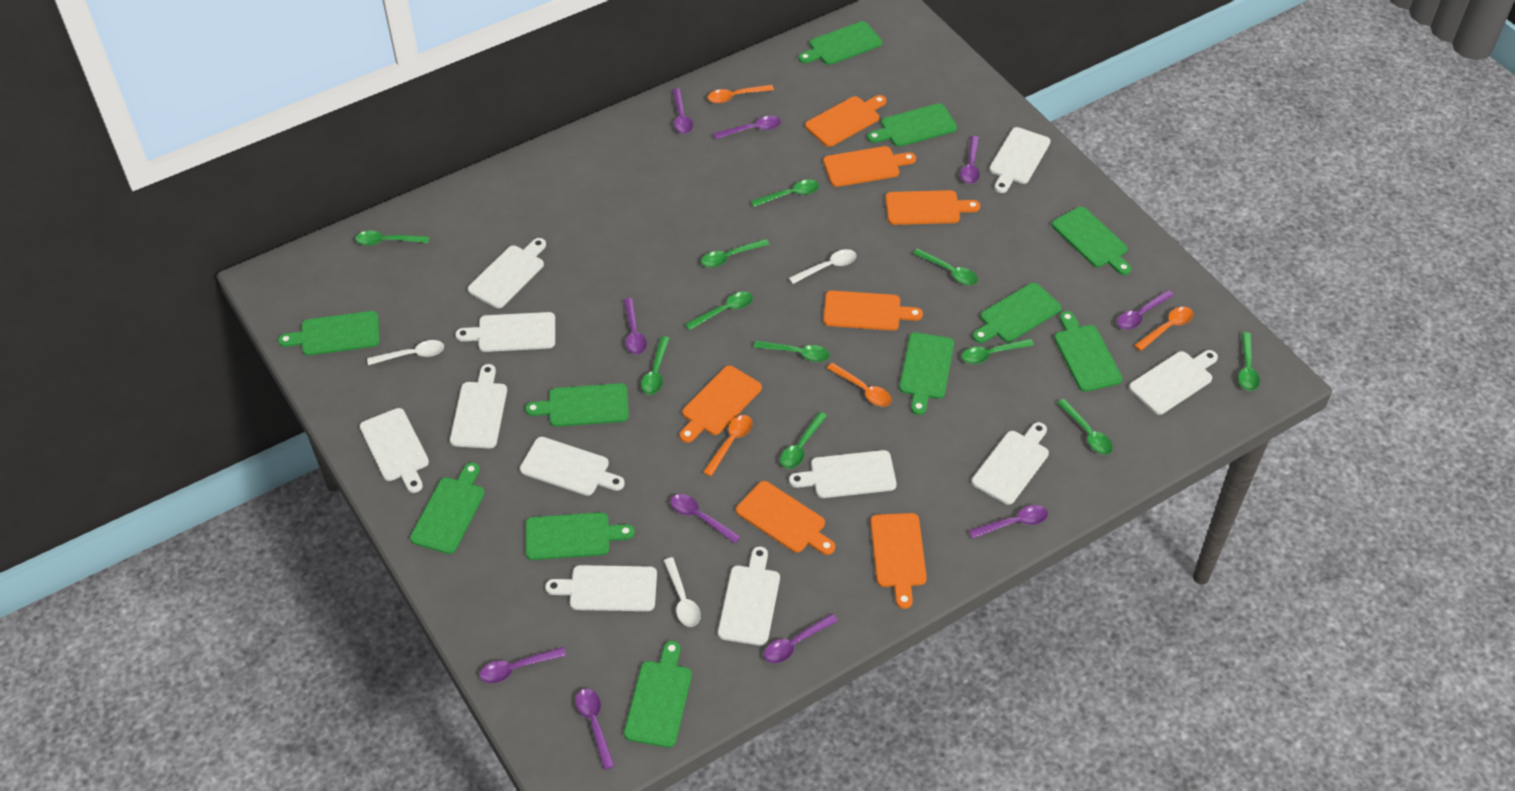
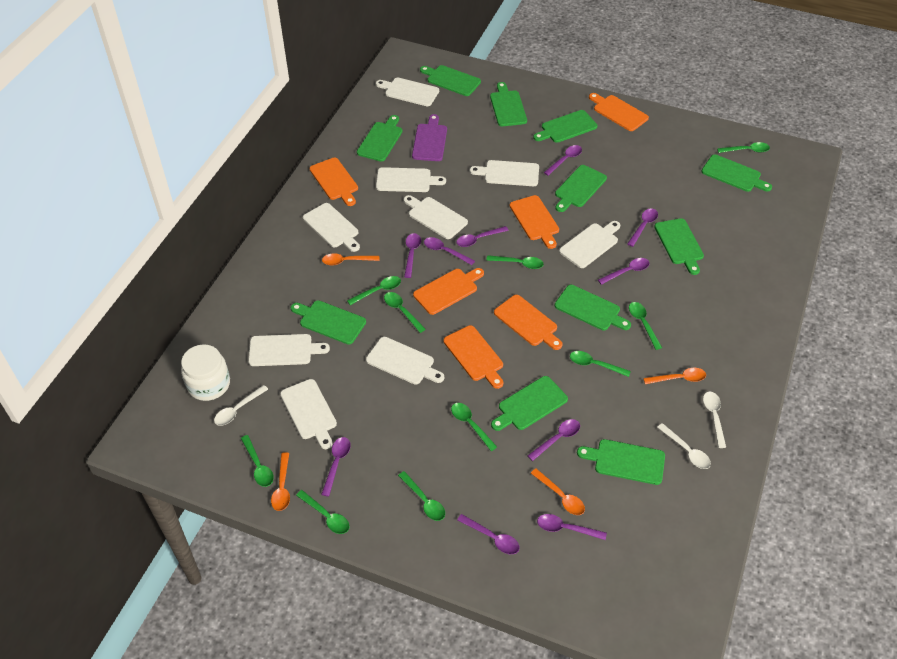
green spoon: [355,231,429,246] [641,336,670,395] [685,292,753,330] [701,239,769,268] [751,180,819,207] [754,341,830,362] [780,412,827,469] [913,248,978,285] [961,338,1034,364] [1057,399,1113,455] [1238,332,1260,391] = 11 -> [241,435,274,487] [296,490,350,534] [347,276,401,305] [384,292,426,333] [398,471,445,521] [451,403,497,451] [486,255,544,269] [570,351,631,377] [629,302,662,350] [717,142,770,153] = 10
orange cutting board: [679,366,762,443] [736,481,835,555] [805,95,886,147] [823,146,916,187] [823,291,923,331] [870,513,927,609] [885,190,980,225] = 7 -> [310,158,358,206] [413,268,484,315] [444,325,503,389] [494,295,563,350] [510,195,559,249] [589,93,649,131] = 6
purple cutting board: none = 0 -> [412,114,447,161] = 1
white cutting board: [360,408,429,493] [450,364,507,448] [455,312,555,352] [468,238,546,308] [520,437,625,496] [545,565,657,611] [718,547,780,646] [789,450,897,498] [972,422,1049,505] [989,127,1051,193] [1129,350,1218,415] = 11 -> [248,334,330,366] [280,379,337,449] [303,203,360,252] [366,337,444,385] [376,77,439,106] [376,167,446,192] [404,195,468,239] [470,160,539,186] [559,221,620,268] = 9
white jar: none = 0 -> [181,344,230,401] = 1

